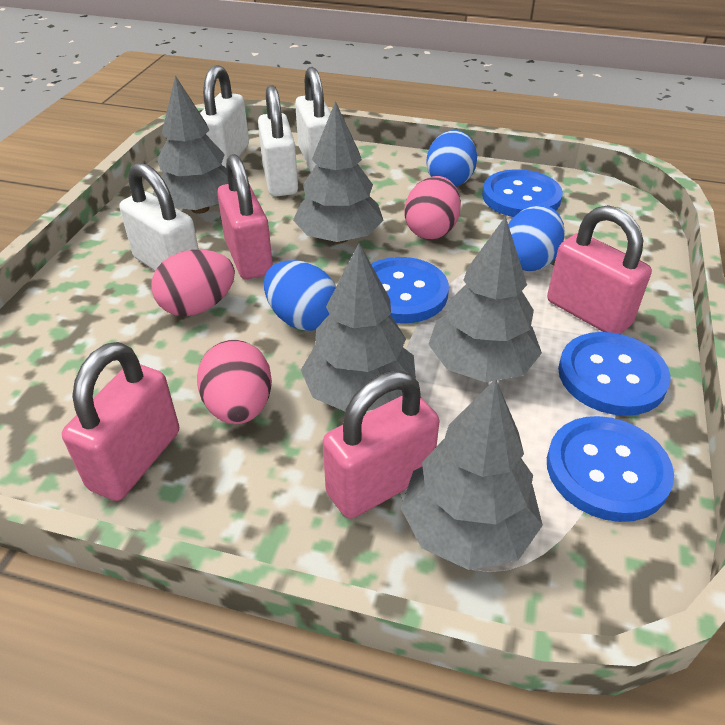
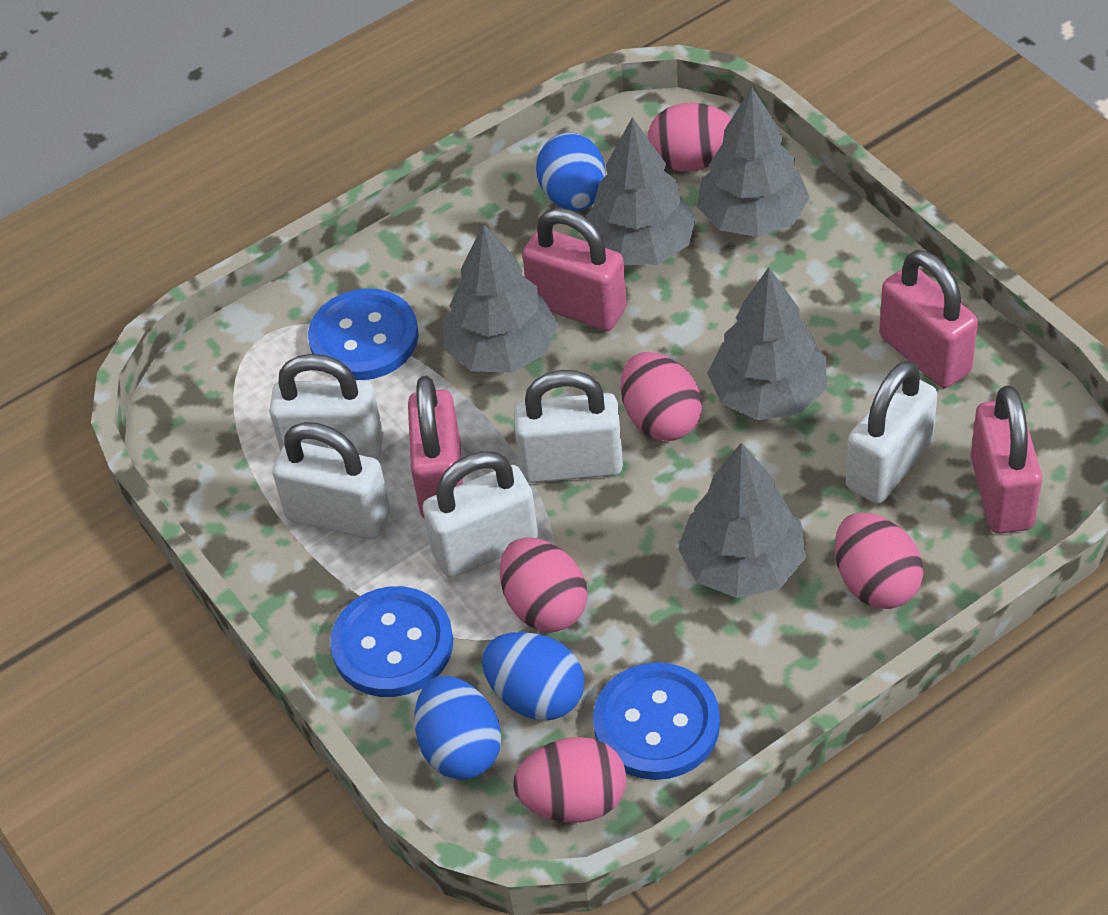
blue button: [371,257,449,323] [482,169,563,217] [547,416,674,522] [558,332,671,416] = 4 -> [308,289,419,380] [330,586,453,697] [593,662,720,780] = 3
pink egg: [151,250,235,316] [197,340,272,424] [405,176,461,239] = 3 -> [500,537,587,632] [513,737,626,823] [621,352,702,441] [648,103,732,172] [835,512,924,609] = 5
white padlock: [119,163,199,271] [200,65,249,167] [258,85,298,197] [295,67,331,172] = 4 -> [269,354,383,460] [272,422,390,539] [423,451,539,578] [514,370,623,483] [846,361,937,503] = 5

